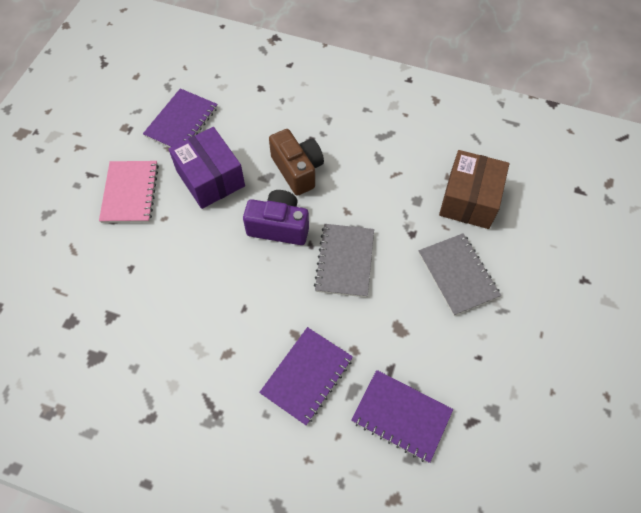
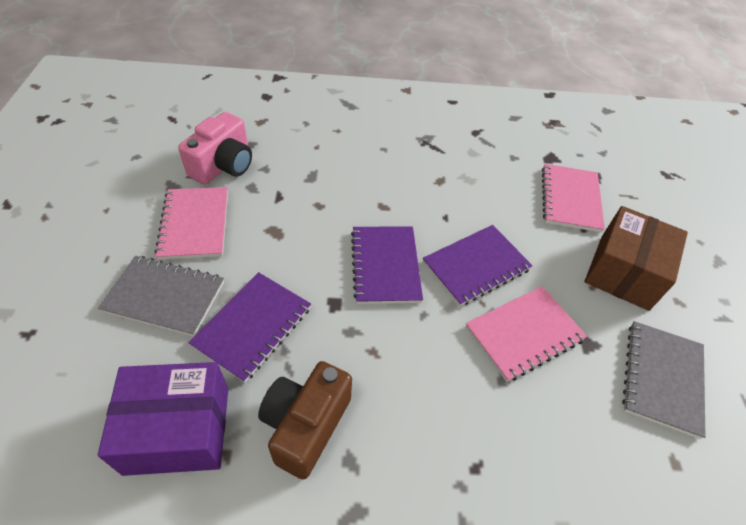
pink camera: none = 0 -> [178,112,252,185] = 1
pink notebook: [99,161,159,223] = 1 -> [155,187,228,260] [466,286,587,382] [542,164,605,233] = 3
purple camera: [243,190,309,245] = 1 -> none = 0

